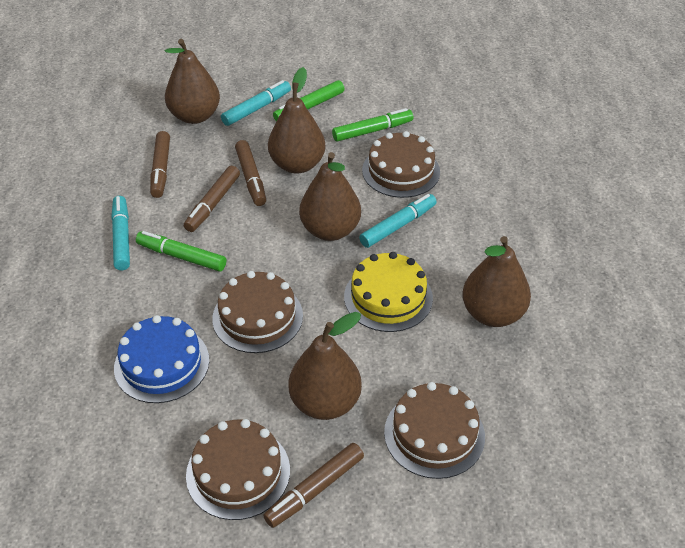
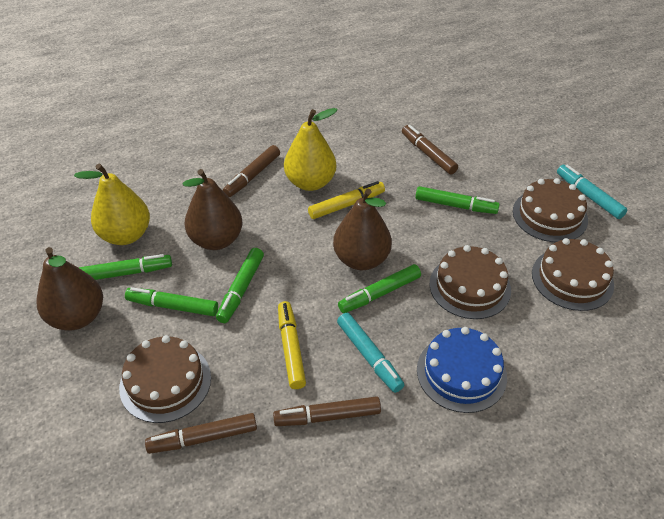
brown pear: [165,39,220,124] [268,67,326,173] [288,312,362,420] [299,152,361,241] [462,236,531,327] = 5 -> [37,247,103,331] [182,169,242,250] [333,189,392,270] = 3
green marker: [136,231,226,272] [273,80,344,121] [332,108,413,142] = 3 -> [79,254,172,280] [125,287,218,316] [216,248,264,323] [338,264,421,313] [415,186,500,214] = 5
turquoise marker: [111,196,130,270] [221,80,291,126] [359,194,437,248] = 3 -> [337,313,404,393] [557,165,627,219] = 2
yellow cake: [344,252,433,332] = 1 -> none = 0
yellow marker: none = 0 -> [278,301,306,389] [308,181,385,219] = 2
yellow pear: none = 0 -> [74,164,150,245] [284,108,337,191] = 2

